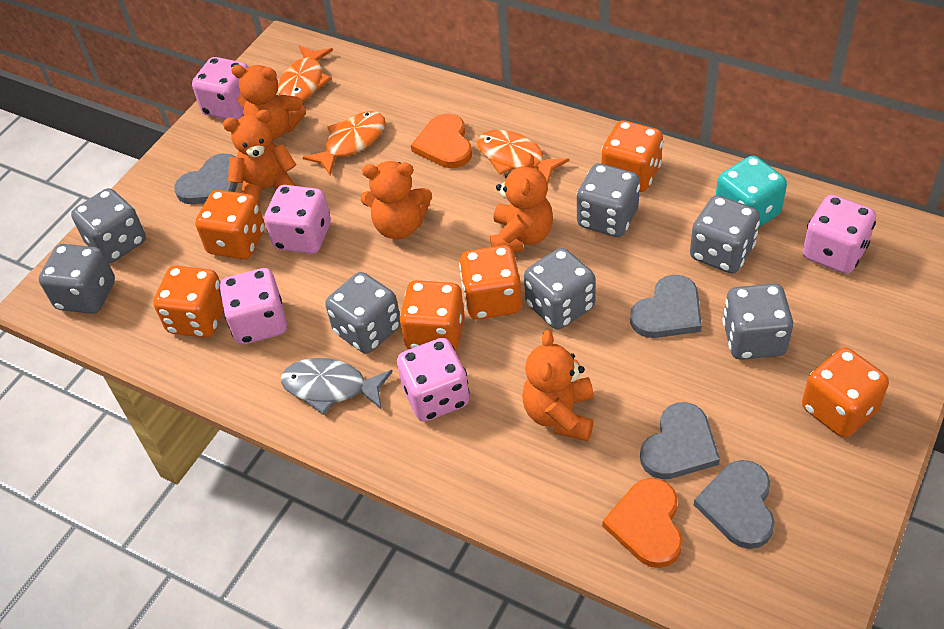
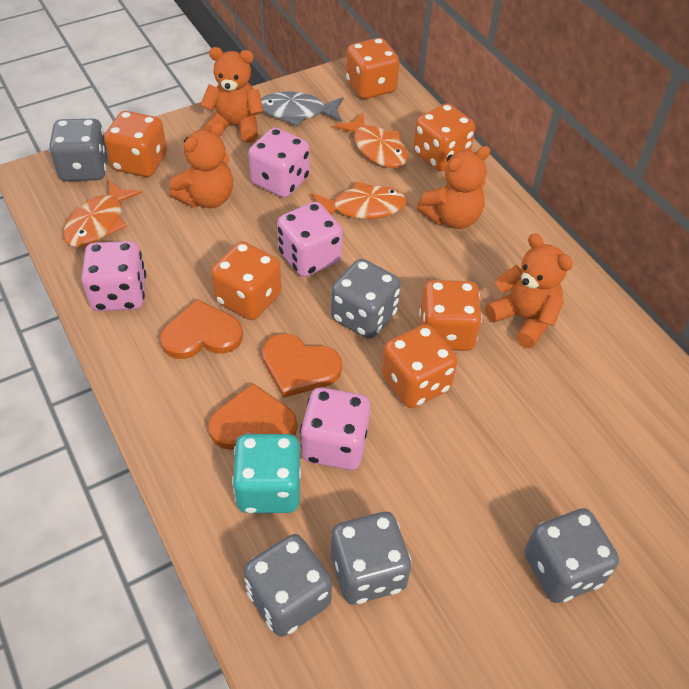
grey dice: [39,244,115,314] [71,188,146,263] [325,272,400,354] [524,248,595,330] [577,163,640,237] [690,195,760,274] [723,284,793,360] = 7 -> [49,119,108,181] [243,534,332,637] [331,259,401,339] [331,512,411,604] [524,508,619,603] = 5
grey heart: [174,153,238,204] [630,275,702,338] [640,402,720,479] [694,460,775,549] = 4 -> none = 0
orange heart: [411,113,472,168] [602,478,683,568] = 2 -> [160,299,243,359] [208,383,297,450] [262,333,342,398] = 3
orange teddy bear: [223,110,296,204] [231,65,306,140] [361,161,432,240] [490,153,553,252] [522,330,594,441] = 5 -> [169,122,233,208] [200,47,263,143] [417,146,490,229] [485,233,573,348] = 4
pink dice: [192,57,248,120] [219,268,287,345] [264,185,331,254] [397,338,470,422] [802,195,876,274] = 5 -> [81,241,146,311] [248,128,310,198] [277,202,343,277] [300,387,370,470] = 4

